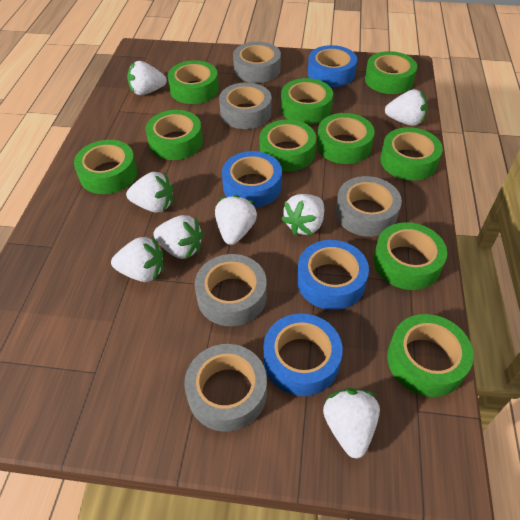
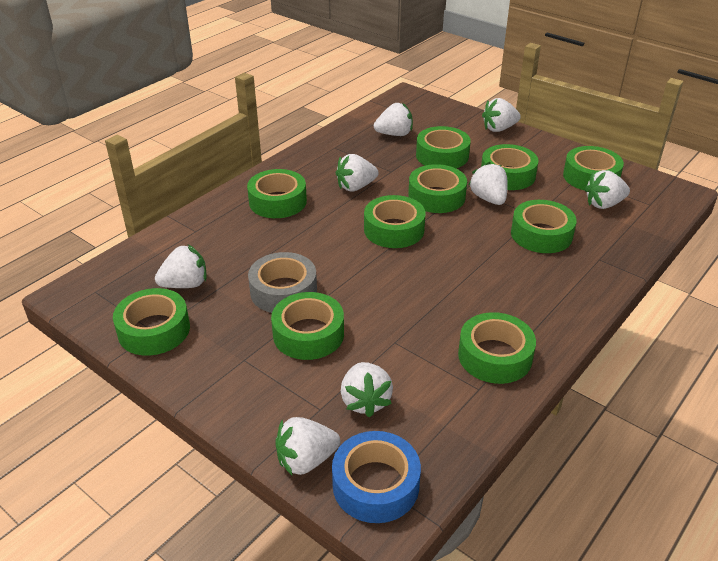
blue tape: [222,151,282,207] [263,313,343,396] [297,240,369,310] [308,45,357,87] = 4 -> [332,431,421,523] = 1
grey tape: [184,344,267,432] [195,254,267,326] [219,82,271,129] [233,42,281,83] [335,176,402,237] = 5 -> [248,252,317,313] = 1

